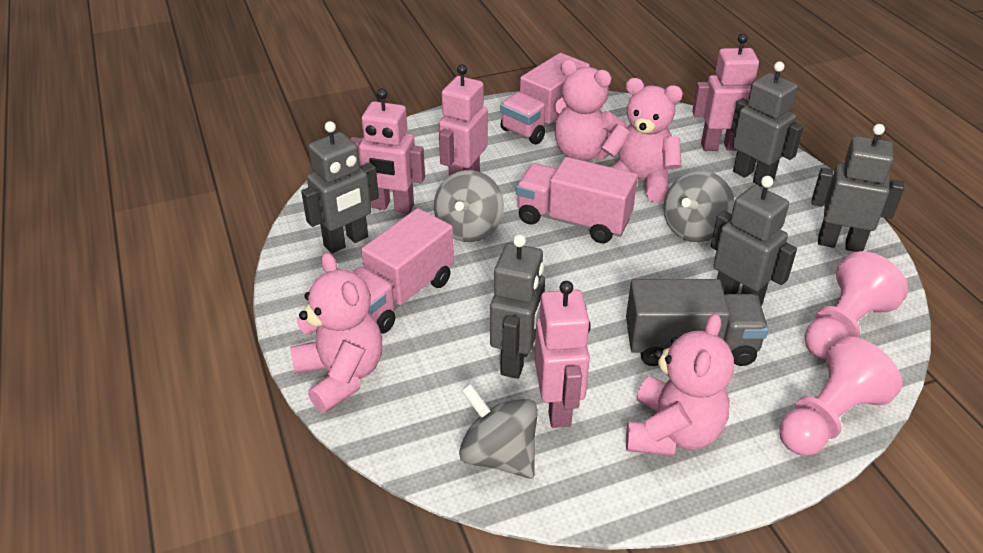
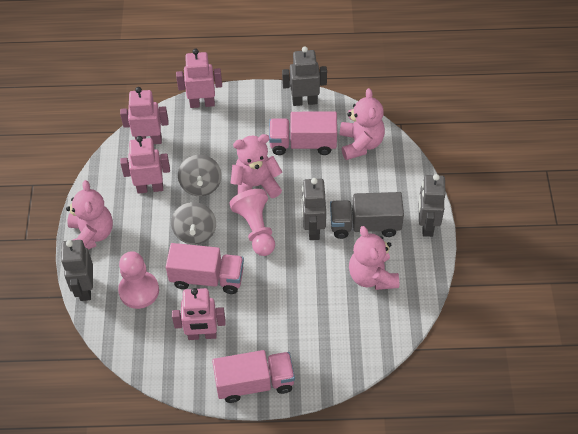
grey robot: [301,121,379,253] [490,234,545,379] [711,176,797,306] [731,61,804,188] [811,124,904,252] = 5 -> [61,240,93,301] [282,46,327,106] [301,178,326,240] [419,174,446,237] = 4
grey spinning top: [434,170,504,242] [459,383,538,479] [664,171,734,242] = 3 -> [171,202,216,244] [178,155,222,196] = 2

